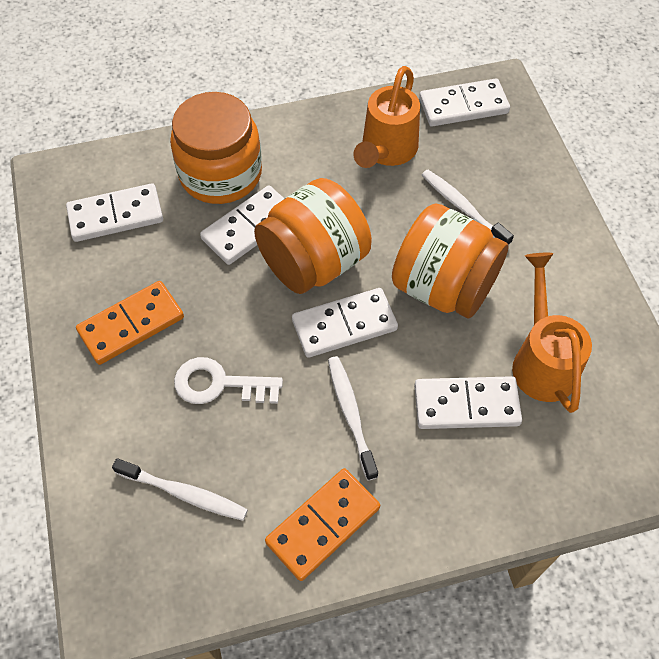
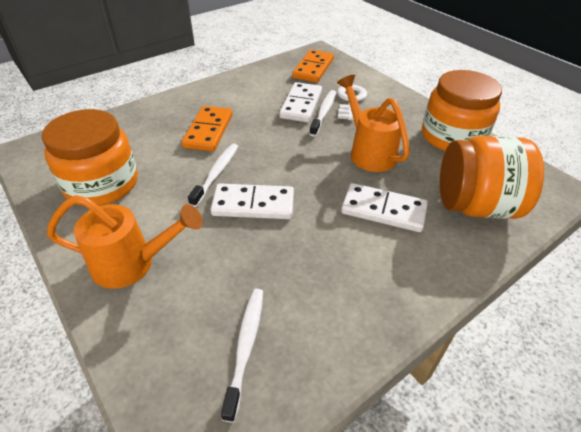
white domino: [66,183,163,242] [200,185,284,265] [292,288,398,358] [414,376,522,429] [419,79,510,126] = 5 -> [210,183,294,219] [279,82,322,122] [341,183,428,232] = 3

